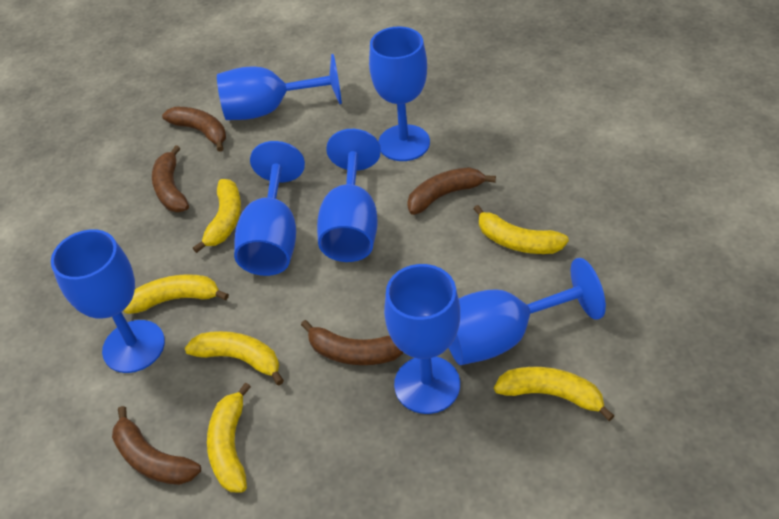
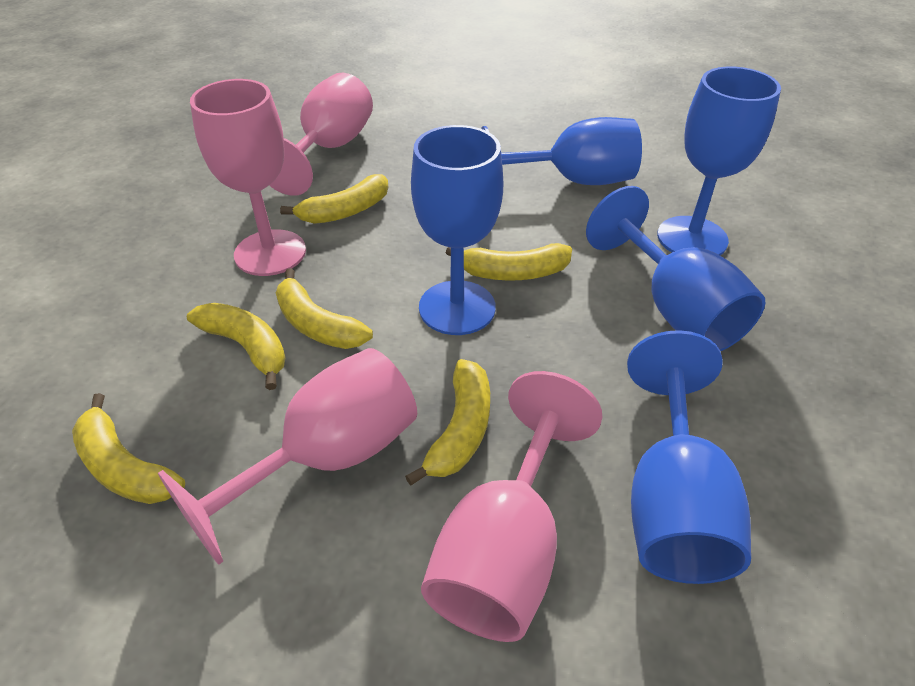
blue goblet: [51,229,165,373] [217,54,342,120] [234,141,305,276] [317,129,381,262] [369,27,430,161] [384,264,460,414] [449,258,606,365] = 7 -> [411,125,503,335] [481,117,642,185] [586,186,765,351] [627,330,751,584] [657,67,781,255] = 5
brown banana: [112,406,201,485] [152,145,189,212] [162,107,226,152] [301,320,404,365] [407,167,496,215] = 5 -> none = 0
pink goblet: none = 0 -> [158,348,417,565] [190,79,306,276] [269,73,373,196] [421,371,602,642] = 4

